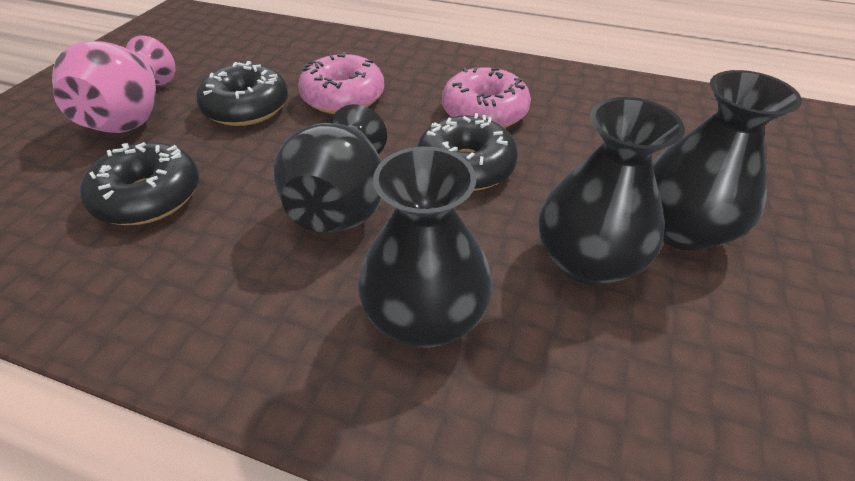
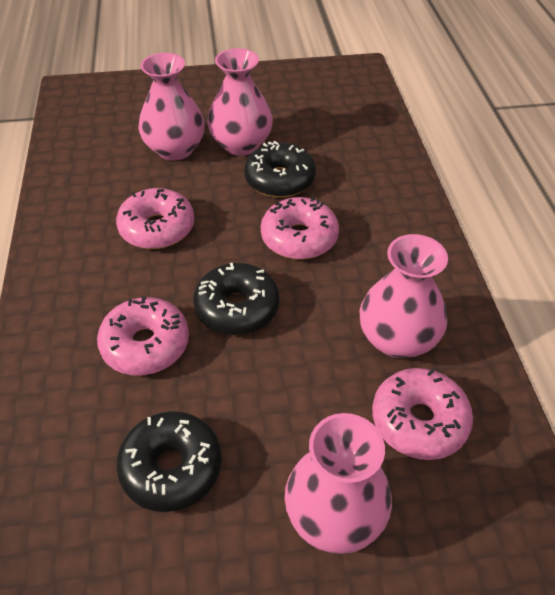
black vase: [273,104,387,232] [358,147,492,348] [539,97,685,285] [652,70,802,251] = 4 -> none = 0
pink donut: [298,52,384,114] [442,67,531,128] = 2 -> [97,296,189,375] [116,188,194,249] [261,197,339,260] [372,368,473,460] = 4
pink vase: [52,36,176,133] = 1 -> [138,53,205,161] [207,48,273,156] [285,413,392,554] [359,234,448,358] = 4

